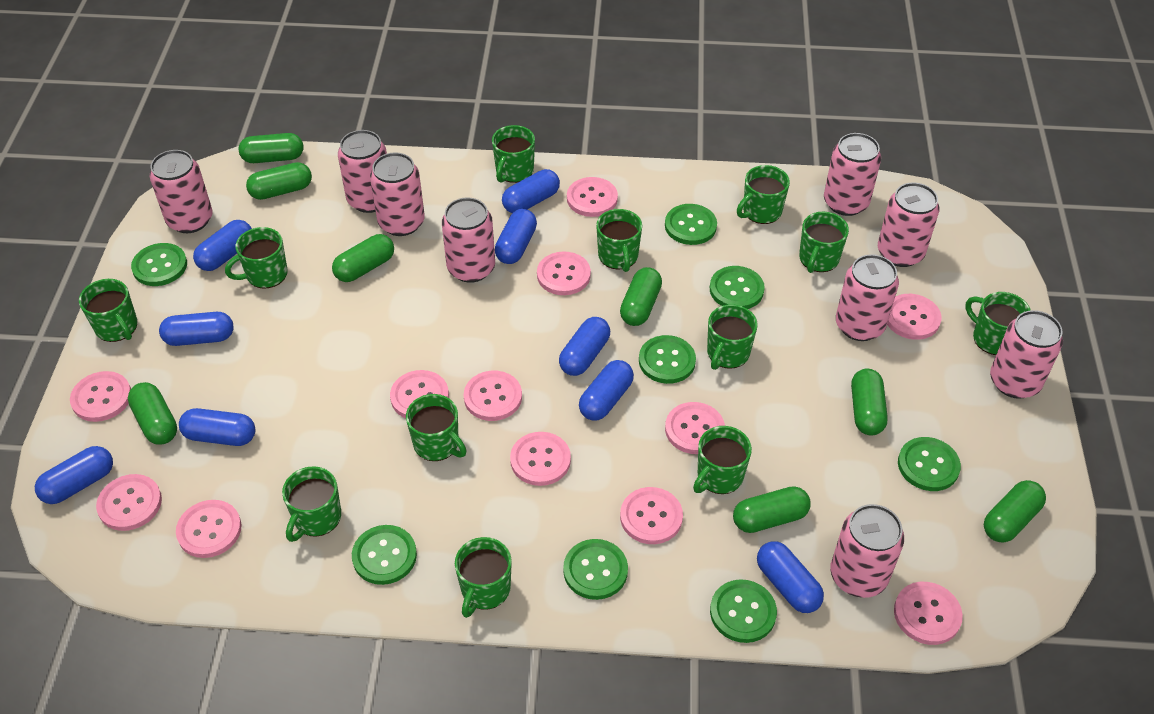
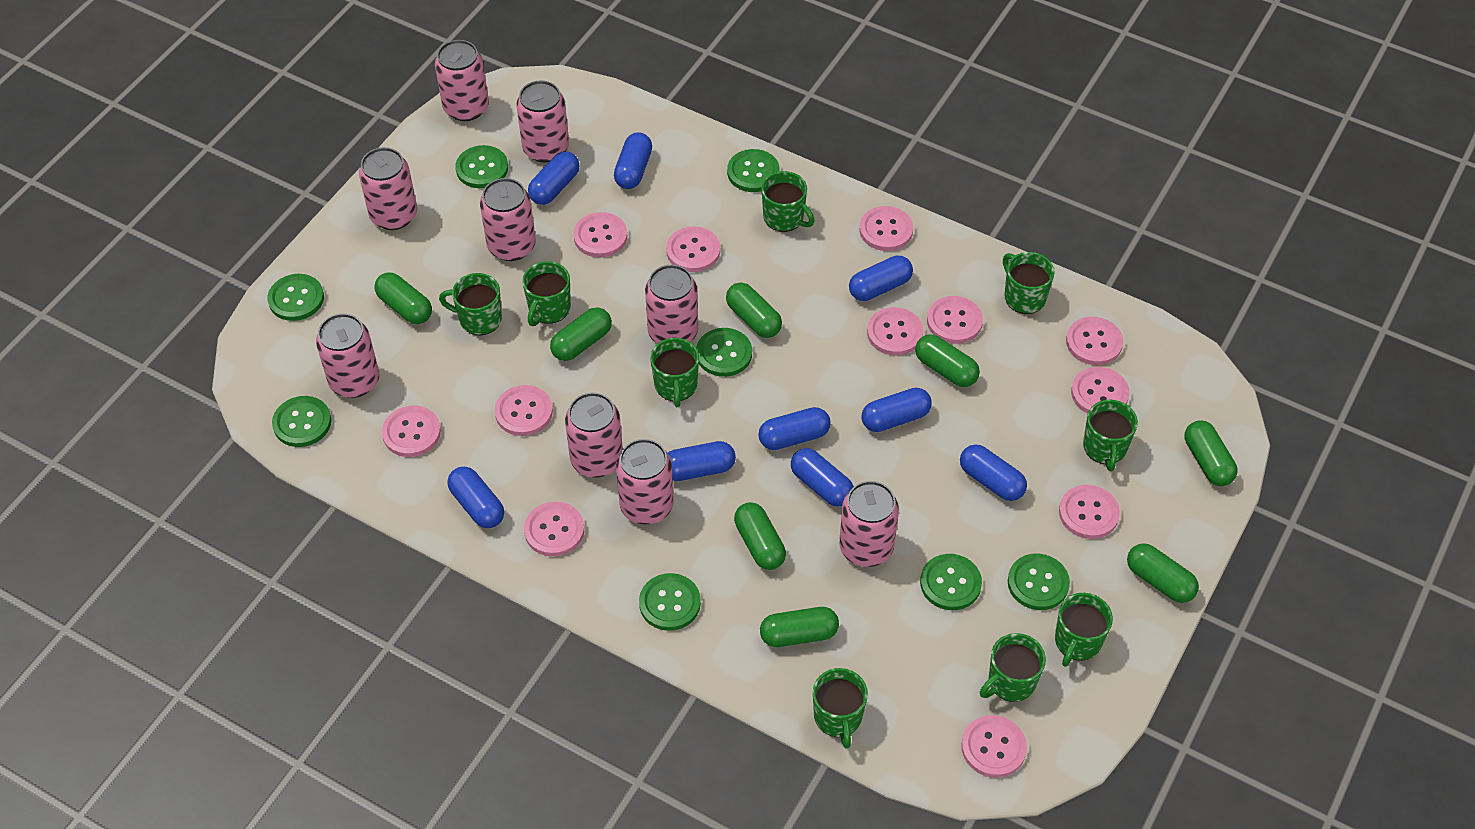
green mug: [79,279,137,342] [225,227,288,289] [282,466,341,542] [406,394,467,461] [455,537,512,618] [492,125,535,183] [596,209,642,272] [693,426,752,494] [707,304,758,370] [737,165,790,224] [799,212,849,273] [965,292,1031,355] = 12 -> [439,273,502,335] [522,261,571,326] [650,338,699,407] [761,171,815,232] [813,668,868,749] [980,633,1046,702] [1003,252,1055,314] [1055,593,1113,667] [1083,399,1138,471] = 9

